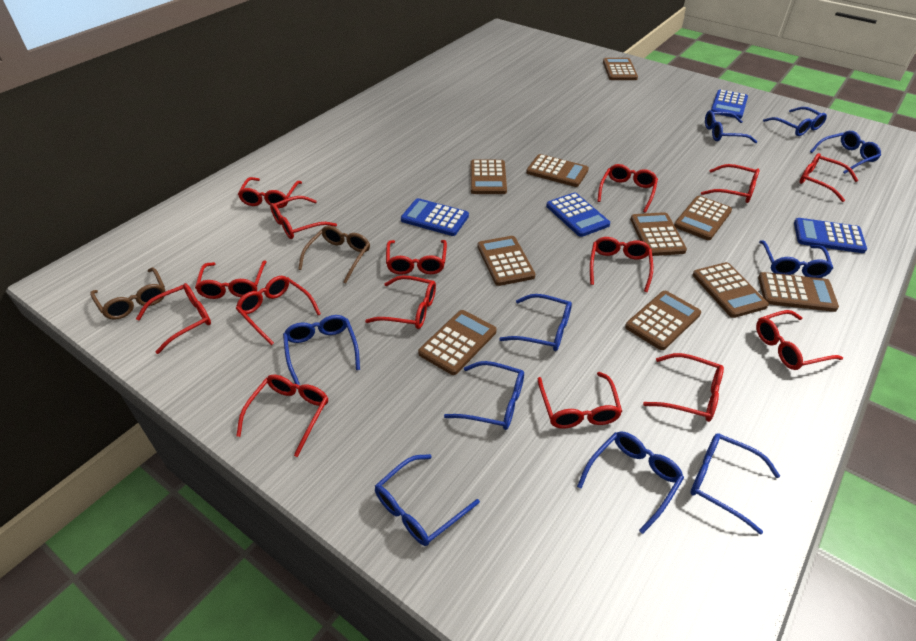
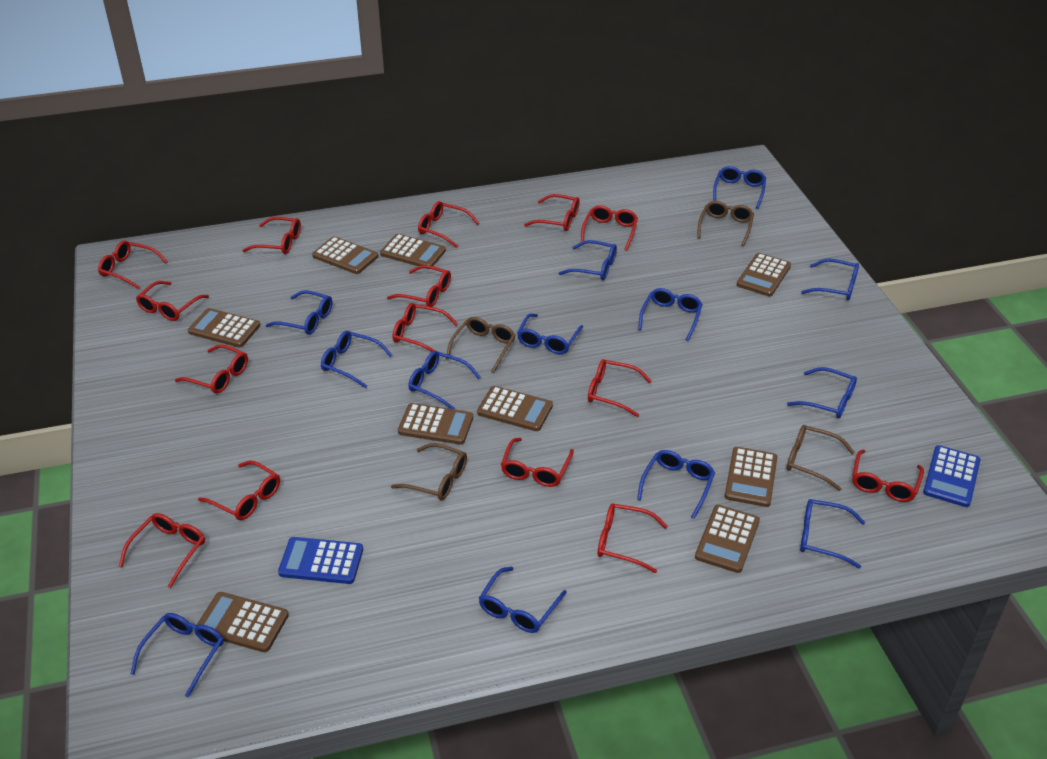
blue calculator: [401,198,469,236] [546,193,610,237] [711,90,748,119] [794,218,867,253] = 4 -> [278,537,363,584] [923,445,981,507] = 2
blue glasses: [283,315,360,385] [375,454,480,546] [444,361,524,430] [499,294,572,351] [577,431,684,534] [690,433,780,535] [705,110,757,143] [759,241,833,278] [763,107,827,136] [810,131,881,174] = 10 -> [131,613,224,698] [266,290,332,335] [321,331,393,388] [408,351,481,409] [479,566,567,633] [517,313,583,354] [559,240,617,280] [637,450,715,519] [638,288,703,341] [713,166,766,209] [787,367,857,418] [800,499,865,569] [801,259,859,300] = 13
brown calculator: [418,310,497,375] [470,160,507,194] [478,236,535,286] [526,154,589,187] [603,58,638,80] [625,291,701,350] [630,212,687,256] [674,196,732,240] [693,262,769,318] [758,272,839,312] = 10 -> [188,308,260,347] [196,592,289,652] [312,236,378,274] [380,234,446,269] [398,403,473,445] [477,386,553,431] [695,505,760,573] [724,447,777,507] [737,253,791,296] = 9
brown glasses: [90,268,166,320] [298,226,370,283] = 2 -> [391,443,467,500] [446,317,516,373] [697,201,754,246] [787,425,855,491] = 4

